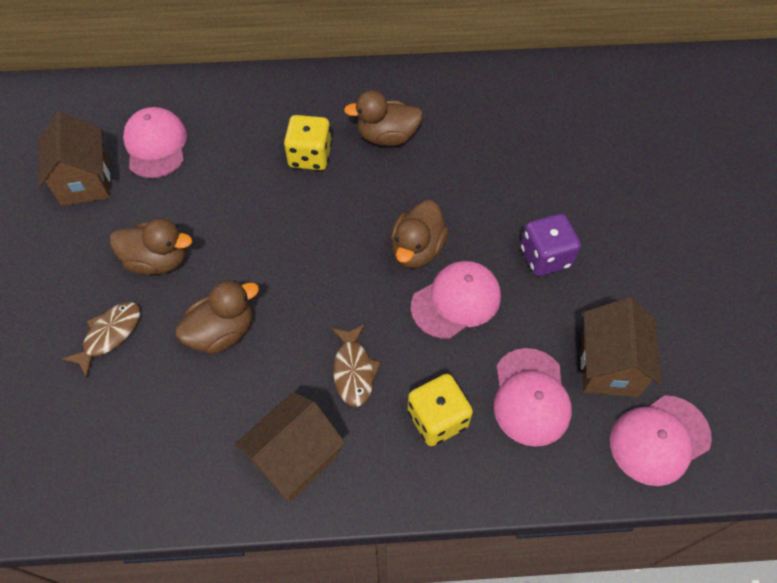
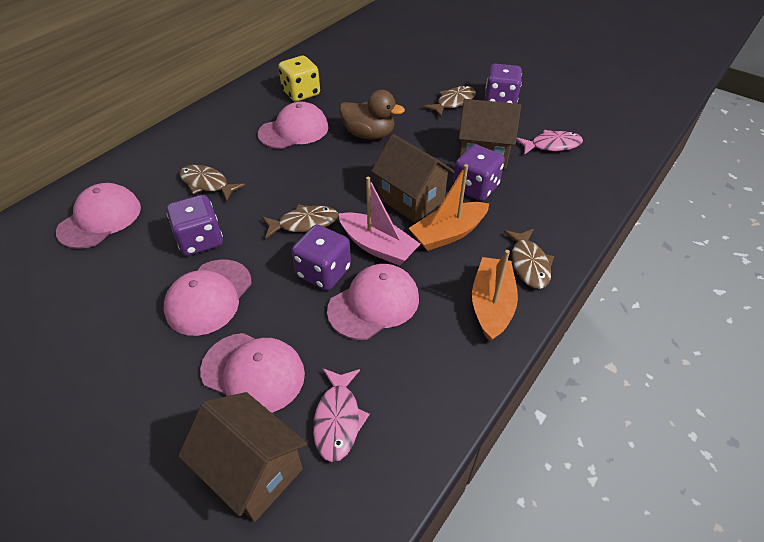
brown duck: [110,218,192,275] [175,280,259,354] [344,90,423,146] [391,200,449,268] = 4 -> [339,90,405,139] = 1
brown fish: [62,302,140,378] [331,324,381,407] = 2 -> [180,165,245,201] [262,204,338,239] [424,86,476,117] [504,229,554,289] = 4
orange boat: none = 0 -> [409,164,489,251] [472,250,518,342] = 2
pink boat: none = 0 -> [338,177,420,266] = 1
pink cap: [123,107,187,178] [411,261,501,339] [494,348,572,447] [610,395,712,486] = 4 -> [56,183,141,249] [164,260,252,336] [200,333,305,413] [258,102,328,149] [327,264,419,340] = 5
pink fish: none = 0 -> [313,368,370,462] [516,130,583,154] = 2
purple dice: [520,214,581,276] = 1 -> [166,195,223,256] [292,225,351,290] [453,144,505,201] [485,64,522,104] = 4
yellow dice: [284,115,332,170] [407,374,473,446] = 2 -> [278,56,320,102] = 1

